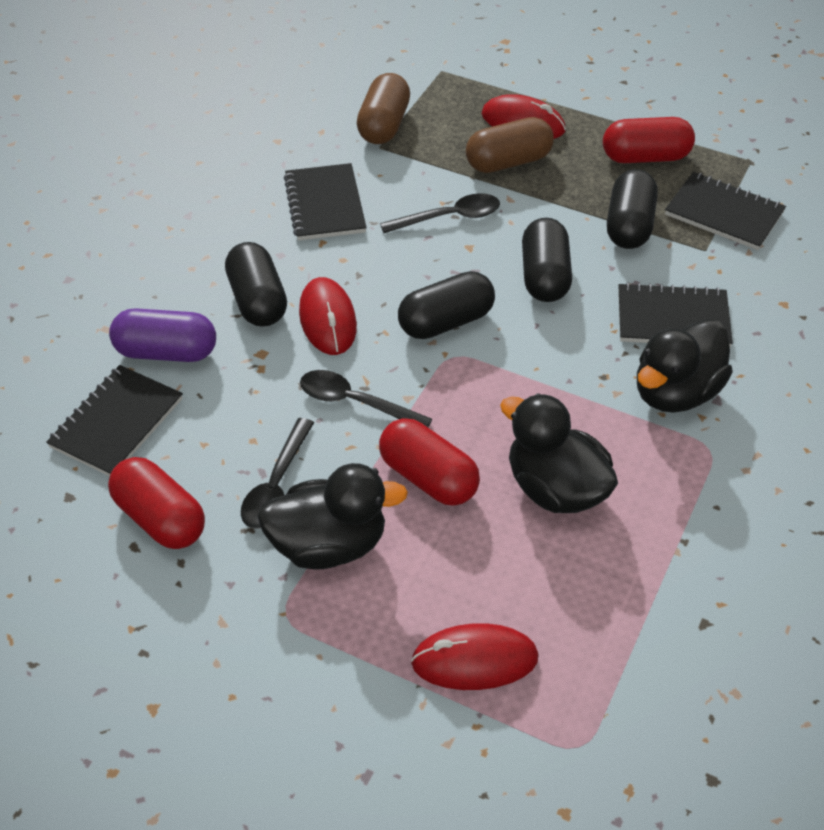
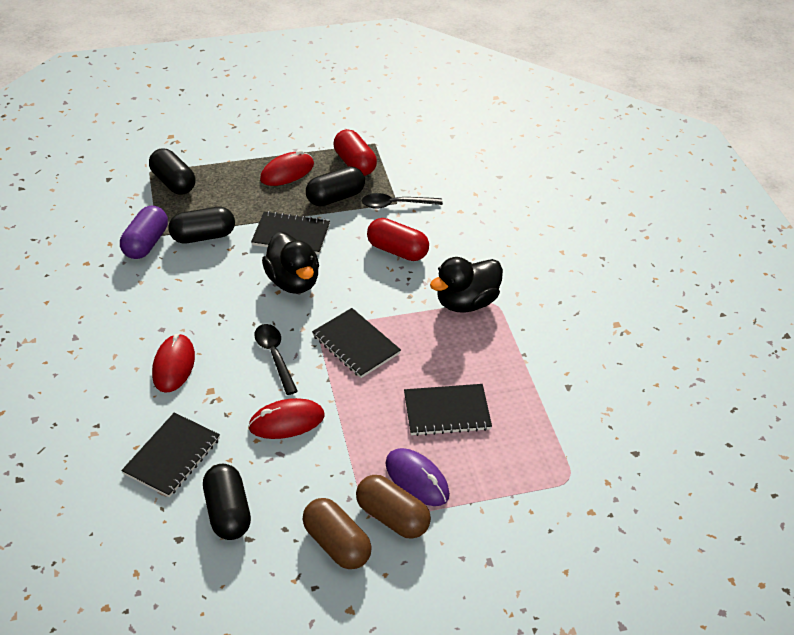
black duck: [257,463,408,570] [500,393,618,513] [637,319,733,413] = 3 -> [262,232,319,294] [430,257,503,313] = 2
black spoon: [241,418,314,529] [300,370,432,427] [380,193,500,233] = 3 -> [254,324,298,395] [362,193,443,209] = 2
purple mouse: none = 0 -> [386,448,450,506] = 1
red capsule: [108,457,205,549] [379,418,480,505] [603,117,695,163] = 3 -> [334,129,377,176] [367,218,429,261] = 2

